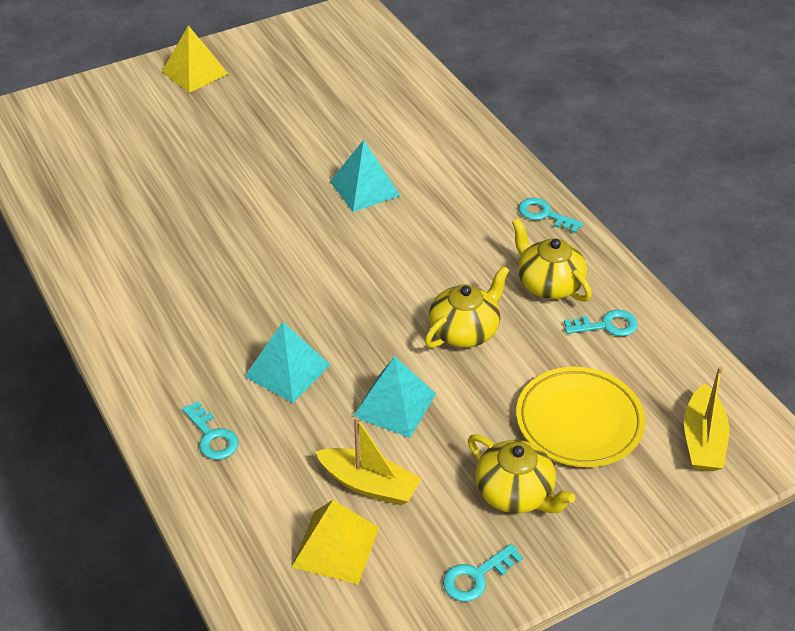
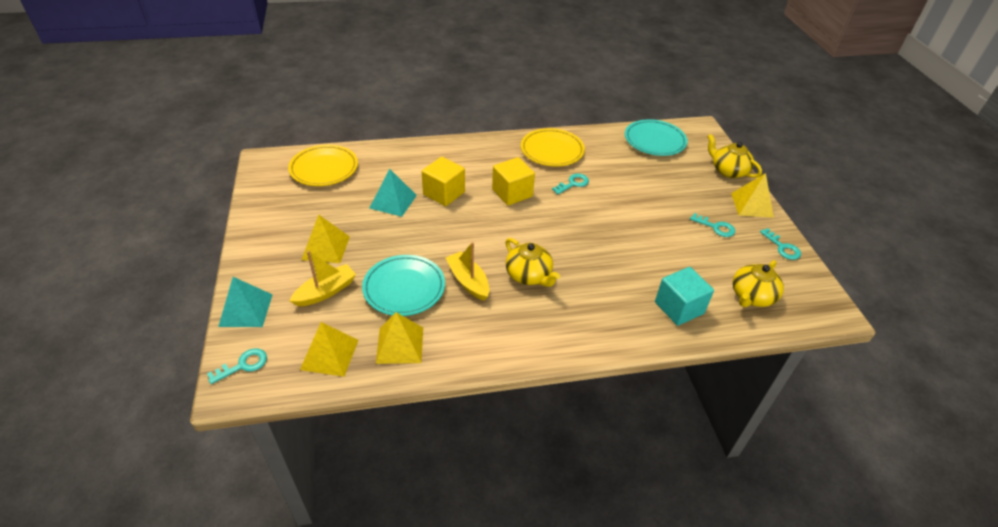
turquoise cube: none = 0 -> [655,267,714,326] = 1
turquoise plate: none = 0 -> [362,255,445,316] [625,119,688,156] = 2
turquoise pyramid: [244,322,330,403] [330,140,401,212] [353,356,436,438] = 3 -> [218,277,273,327] [370,169,417,217] = 2
yellow cube: none = 0 -> [422,157,465,206] [492,157,535,206] = 2
yellow plate: [516,367,645,467] = 1 -> [288,145,358,186] [521,128,585,167] = 2
yellow pyramid: [162,25,228,93] [292,500,379,584] = 2 -> [300,322,358,377] [302,214,350,263] [376,312,423,364] [731,173,774,218] = 4

